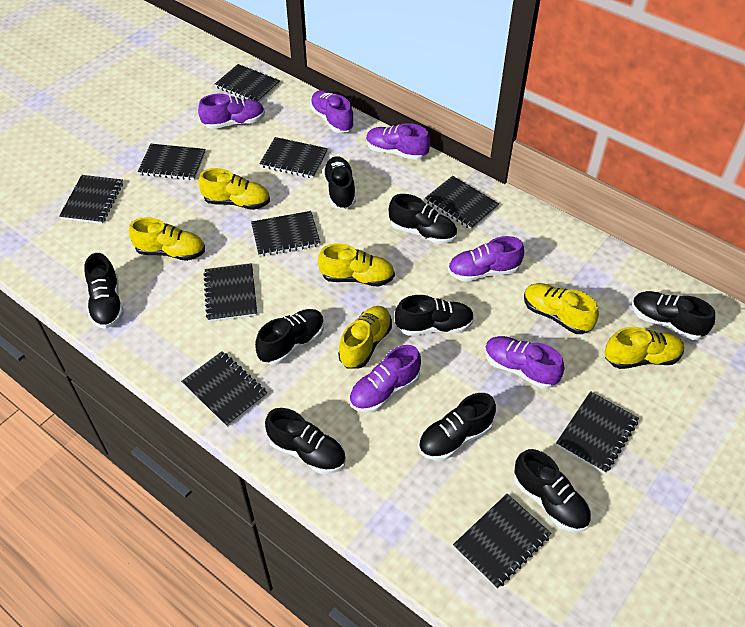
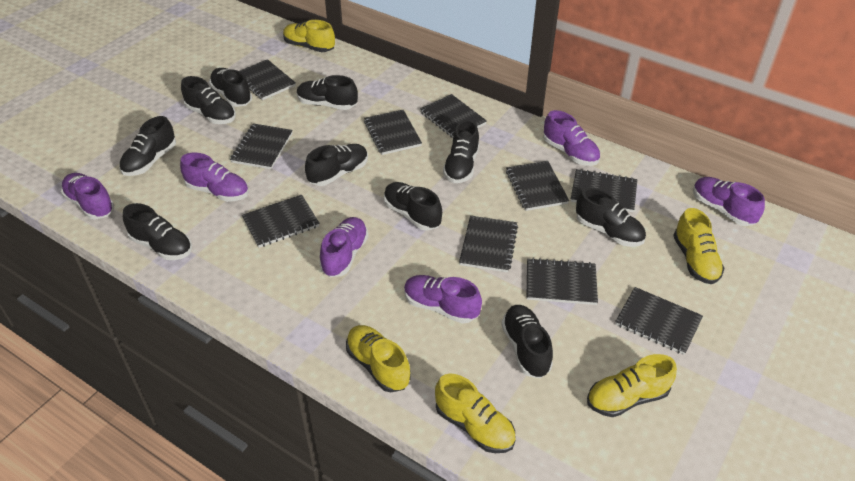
black shoe: [84,253,124,329] [255,309,324,365] [265,408,346,474] [323,156,356,209] [389,194,457,244] [395,295,474,336] [418,393,496,461] [514,449,591,532] [632,291,715,340] = 9 -> [119,116,176,176] [123,203,192,260] [181,76,236,124] [209,68,252,107] [297,75,358,110] [305,144,368,186] [384,182,442,231] [443,120,479,183] [501,305,553,378] [576,188,646,247] = 10
yellow shoe: [129,217,205,261] [199,168,270,210] [318,243,395,287] [338,306,392,369] [524,283,599,334] [604,327,684,369] = 6 -> [283,20,335,52] [346,325,410,392] [435,374,516,453] [587,354,677,417] [673,208,725,284] = 5

